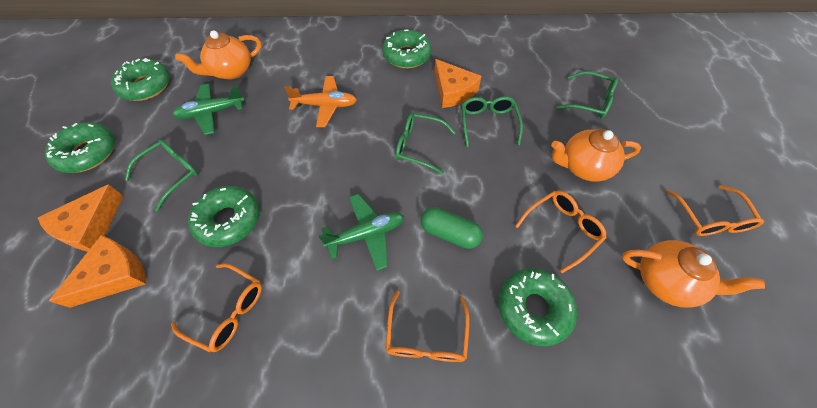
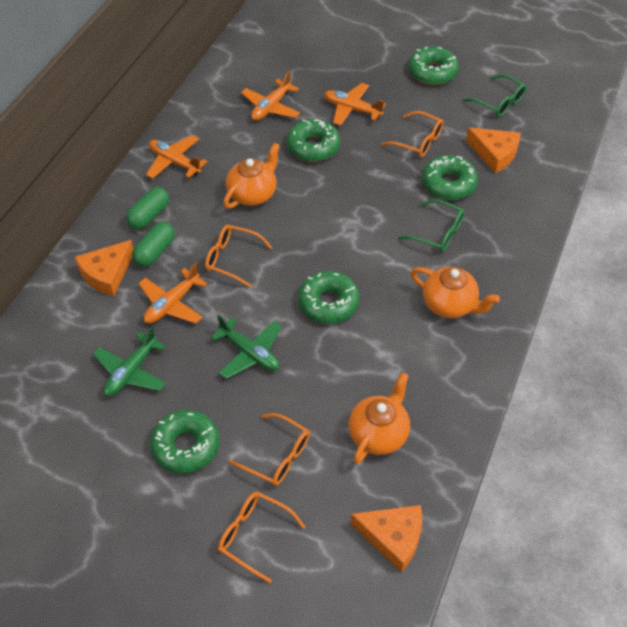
green capsule: [421,207,483,249] = 1 -> [126,187,169,229] [132,222,175,267] = 2
green glasses: [125,139,198,211] [396,113,456,175] [462,96,523,147] [556,71,618,119] = 4 -> [398,199,465,252] [463,74,527,117] = 2
orange plane: [284,76,357,127] = 1 -> [138,263,207,324] [146,135,208,179] [241,71,300,121] [324,83,386,126] = 4

